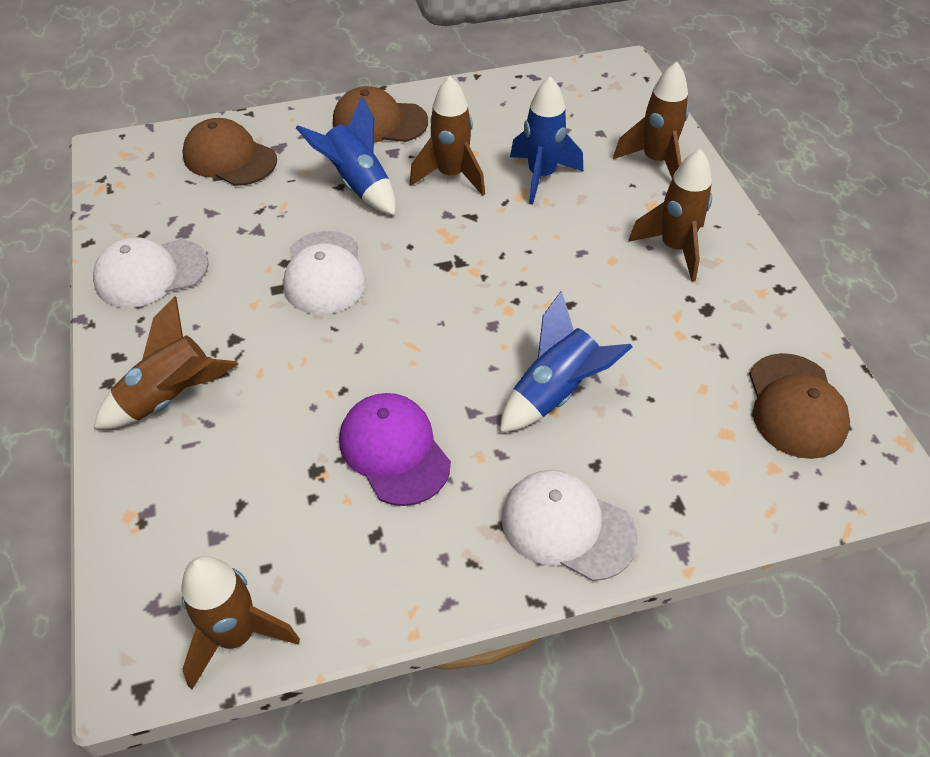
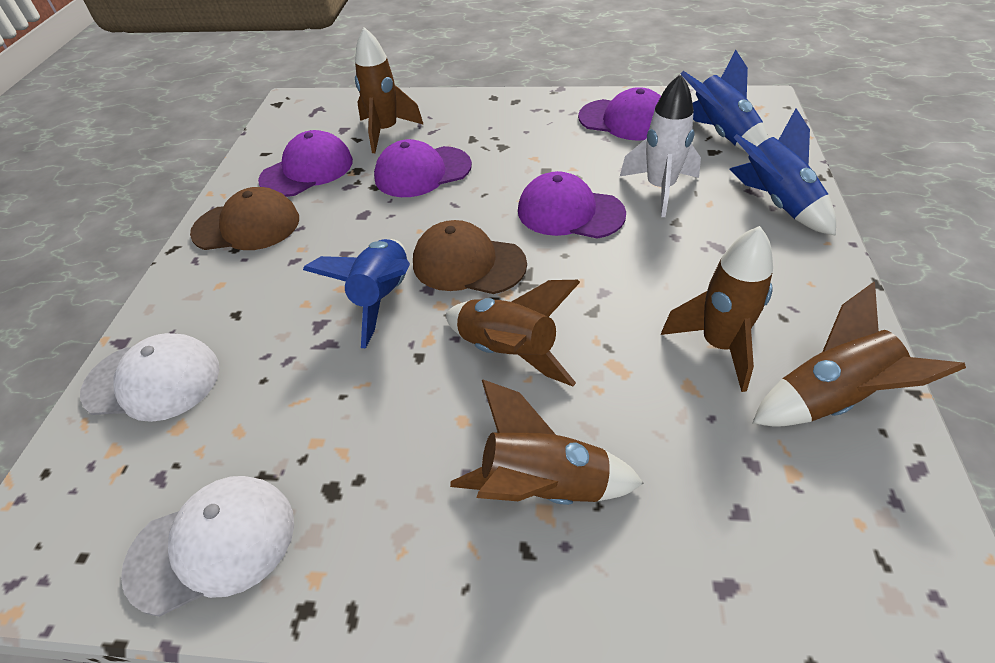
brown cap: [182,118,277,186] [333,86,428,143] [749,353,850,459] = 3 -> [190,187,299,250] [413,220,527,294] = 2
purple cap: [339,393,451,506] = 1 -> [258,130,353,197] [374,139,472,197] [518,171,626,239] [578,87,661,141] = 4
white cap: [93,237,209,308] [283,231,366,314] [501,470,638,581] = 3 -> [80,333,219,422] [121,476,294,617] = 2
white rocket: none = 0 -> [620,74,701,217] = 1

